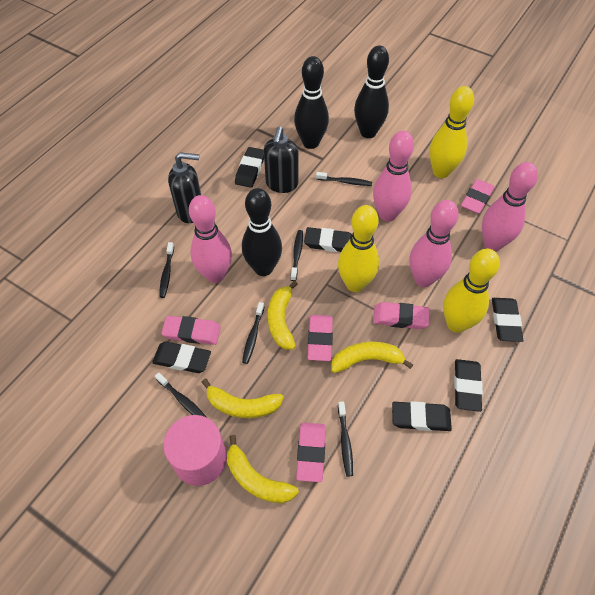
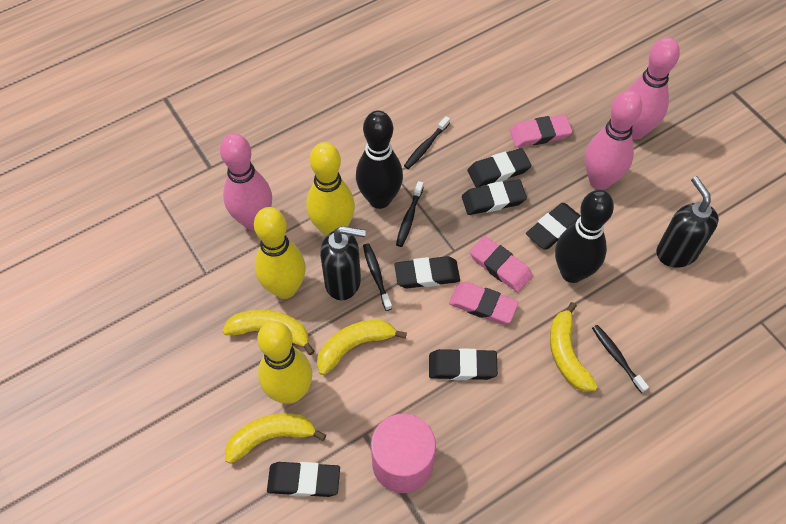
black bowling pin: [242,188,282,276] [294,56,329,149] [354,45,389,138] = 3 -> [356,110,403,209] [555,190,614,283] = 2
black toothbrush: [155,372,206,417] [159,242,174,298] [242,302,265,364] [291,230,303,281] [316,172,372,186] [338,401,353,477] = 6 -> [363,244,392,311] [396,181,423,247] [404,116,450,169] [592,325,649,393] = 4
pink bowling pin: [189,195,232,283] [373,131,414,221] [410,200,459,287] [482,162,538,251] = 4 -> [220,133,272,230] [585,90,643,190] [628,37,680,140] = 3
pink eraser: [161,316,221,345] [296,423,326,482] [307,315,333,361] [373,302,430,329] [461,179,495,214] = 5 -> [449,282,519,324] [470,236,533,292] [510,115,572,147] = 3

